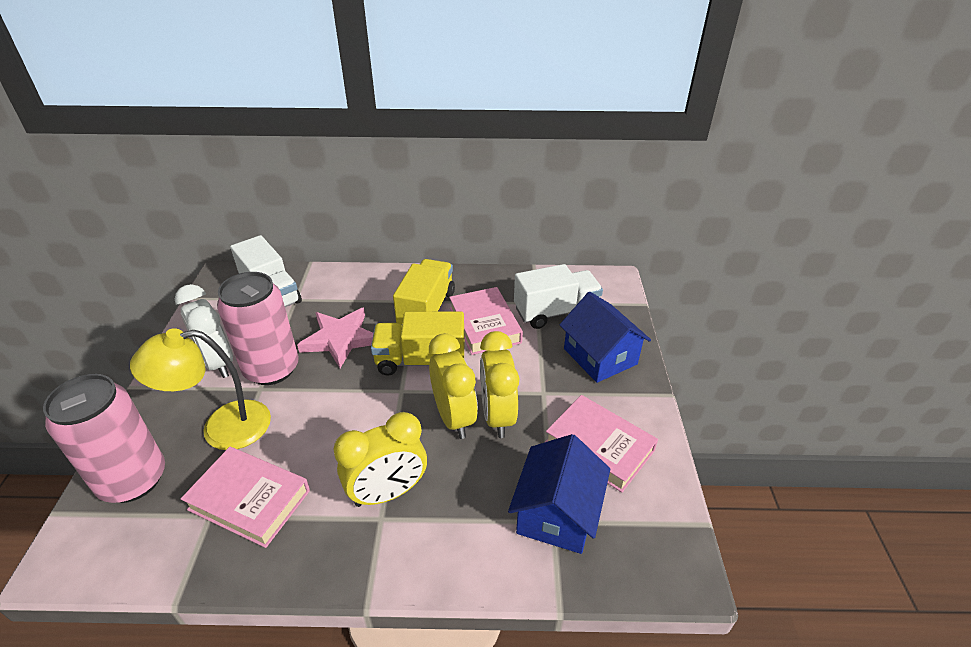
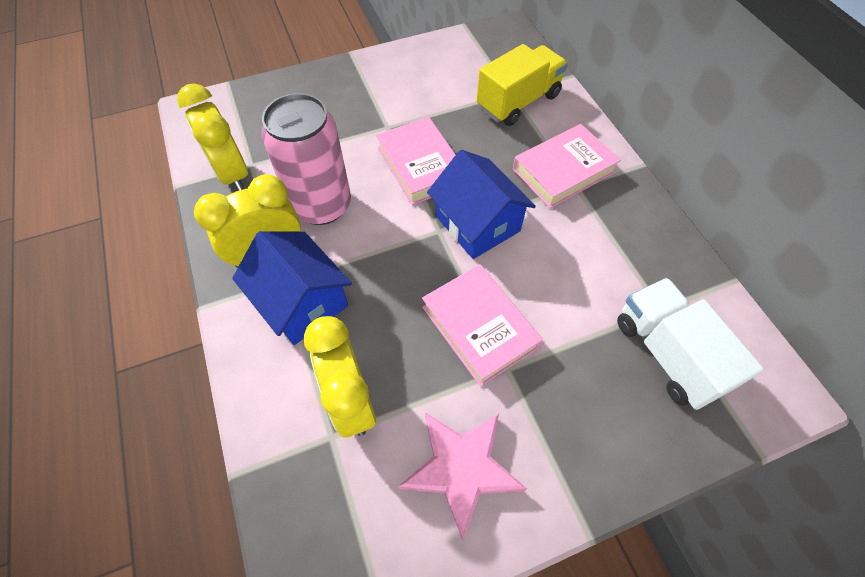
pink can: [43,374,165,503] [217,272,299,385] = 2 -> [261,93,351,225] = 1
white clock: [175,284,233,378] = 1 -> none = 0
white truck: [230,235,302,307] [514,264,603,329] = 2 -> [617,278,764,410] = 1
yellow lamp: [130,328,271,450] = 1 -> none = 0
yellow truck: [371,311,465,375] [393,259,455,325] = 2 -> [477,44,568,126] = 1

